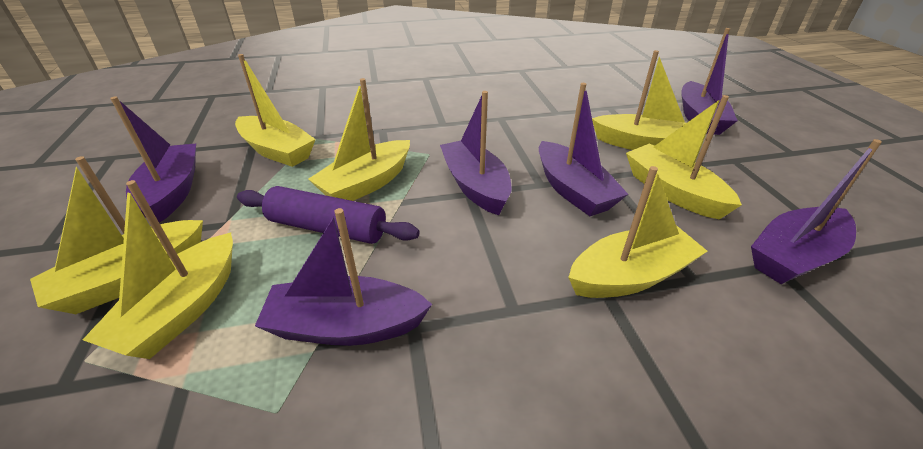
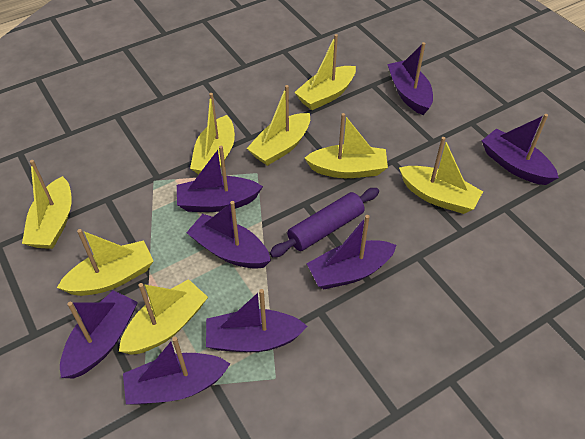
purple boat: [110,96,196,223] [255,208,432,346] [440,91,512,215] [539,83,628,216] [681,28,738,135] [751,139,882,284] = 6 -> [60,290,138,379] [123,337,231,404] [177,146,263,212] [186,201,271,269] [206,289,307,352] [306,215,397,289] [387,42,433,115] [482,114,559,185] = 8
yellow boat: [30,156,203,314] [82,180,233,359] [235,54,316,167] [308,78,410,201] [568,166,708,298] [592,50,686,150] [626,95,742,220] = 7 -> [22,160,72,249] [57,229,154,296] [119,279,208,355] [190,93,235,175] [247,85,310,166] [294,34,356,110] [305,113,388,178] [399,137,483,214] = 8

